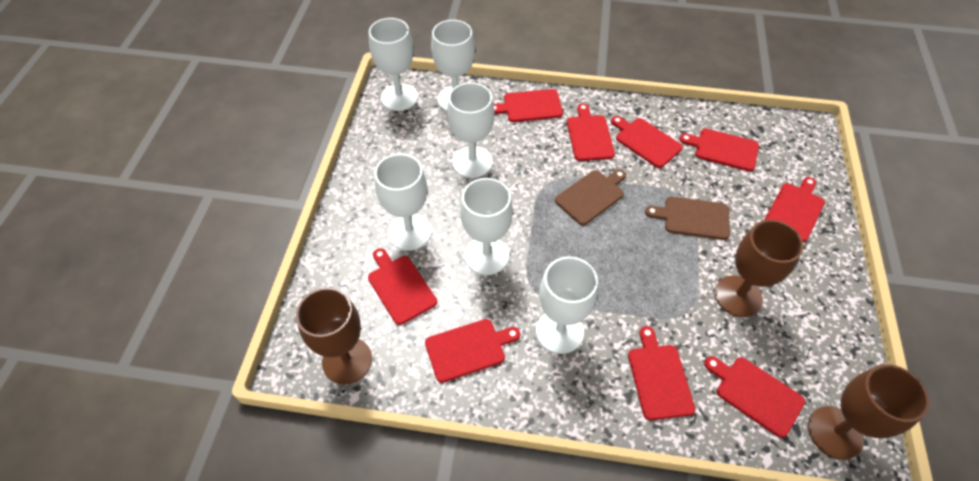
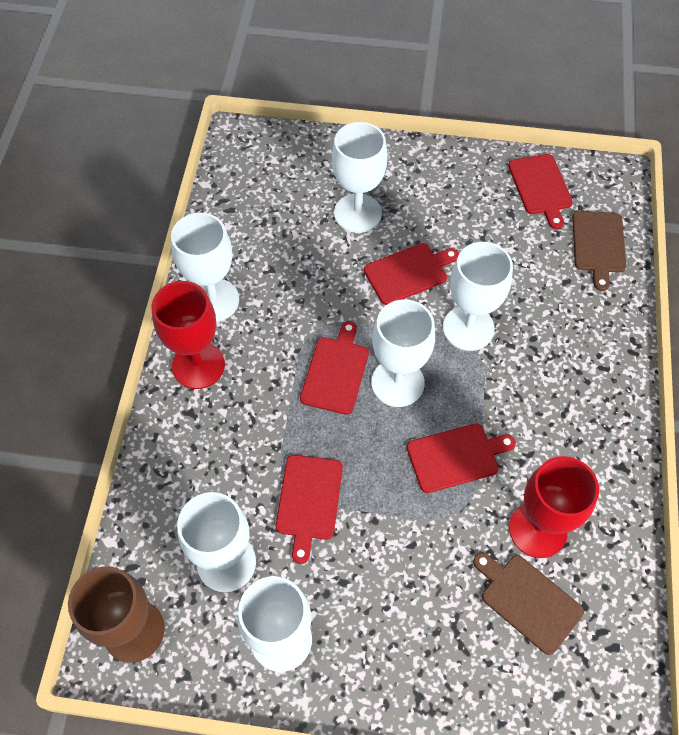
brown goblet: [296,287,372,385] [715,220,803,317] [808,364,929,460] = 3 -> [68,566,165,663] = 1
red cutting board: [368,248,437,325] [425,319,520,383] [494,89,563,122] [567,103,615,161] [611,116,683,168] [628,326,695,420] [679,128,759,171] [704,356,805,438] [764,177,825,242] = 9 -> [276,455,343,564] [300,321,369,415] [364,243,459,305] [407,423,516,493] [508,154,573,229] = 5
red goblet: none = 0 -> [151,281,225,389] [509,456,599,558] = 2

